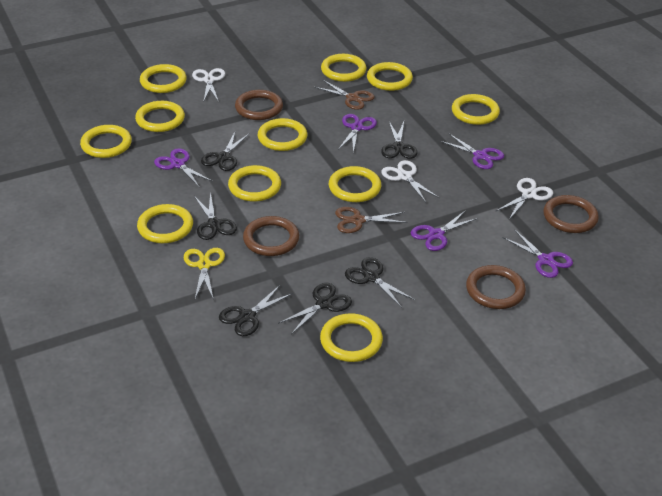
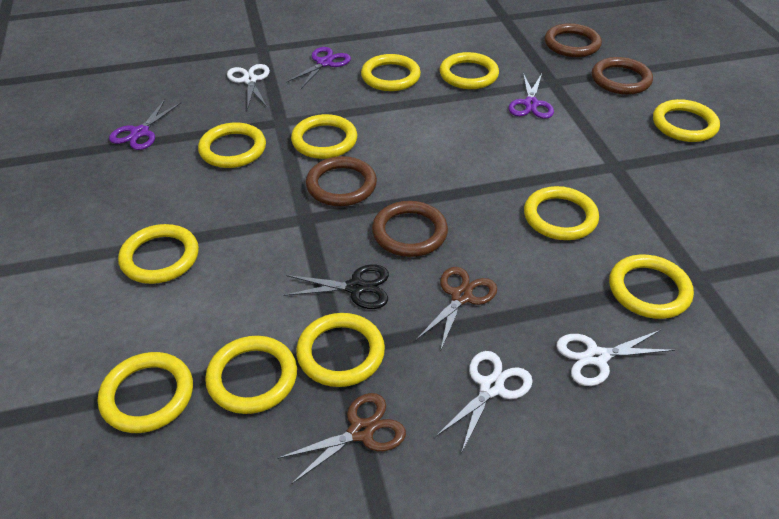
black scissors: [194,192,237,240] [201,132,250,171] [219,285,293,336] [278,283,352,334] [345,257,415,308] [381,122,418,159] = 6 -> [283,265,389,309] = 1
purple scissors: [154,148,213,188] [338,114,377,153] [411,210,478,251] [440,134,504,169] [502,229,573,278] = 5 -> [109,100,181,150] [286,47,351,89] [509,73,554,119] = 3
yellow scissors: [184,248,225,300] = 1 -> none = 0

